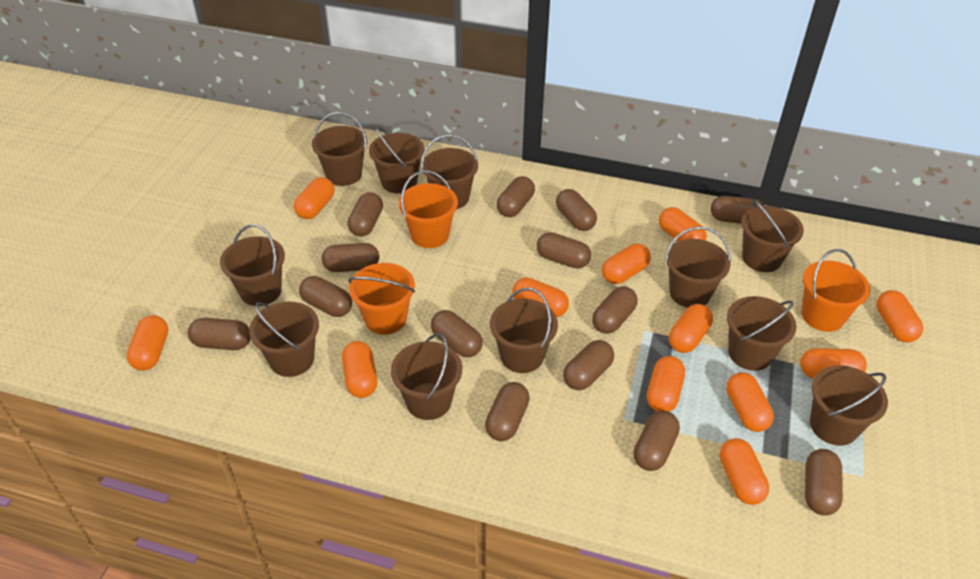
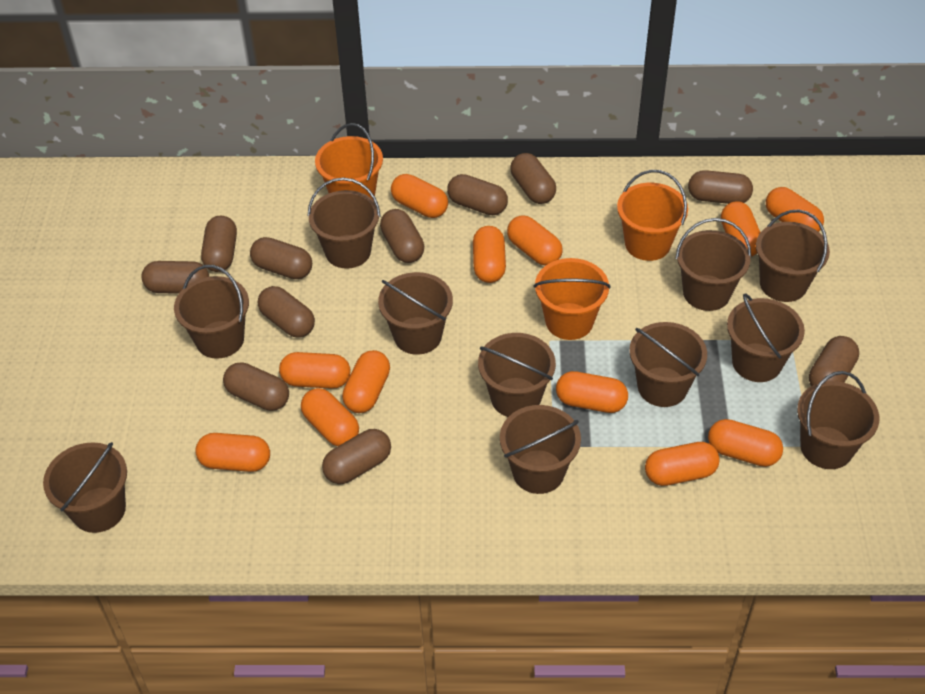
brown capsule: [188,318,251,350] [299,276,352,317] [322,243,379,272] [347,192,383,237] [431,310,483,358] [485,382,530,441] [497,176,535,217] [537,232,591,269] [556,189,597,231] [563,340,614,390] [592,286,638,334] [634,411,680,471] [711,196,764,224] [805,449,843,516] = 14 -> [142,261,209,294] [201,216,237,272] [223,362,289,411] [250,237,312,279] [258,286,315,338] [322,429,391,484] [380,209,424,263] [447,174,508,215] [510,153,556,204] [688,170,753,204] [809,336,859,386] = 11

